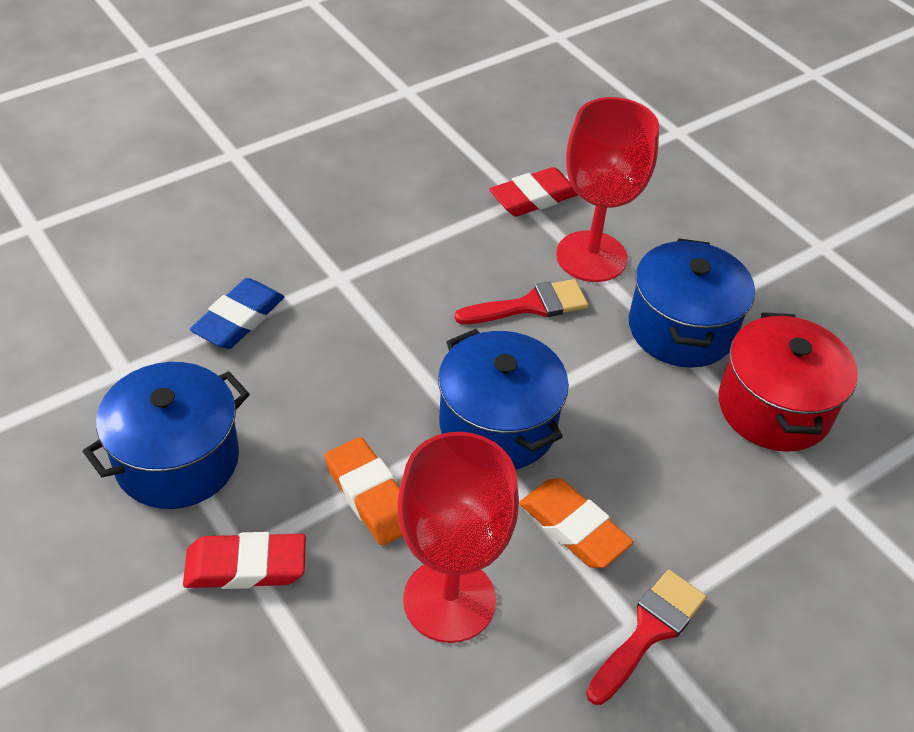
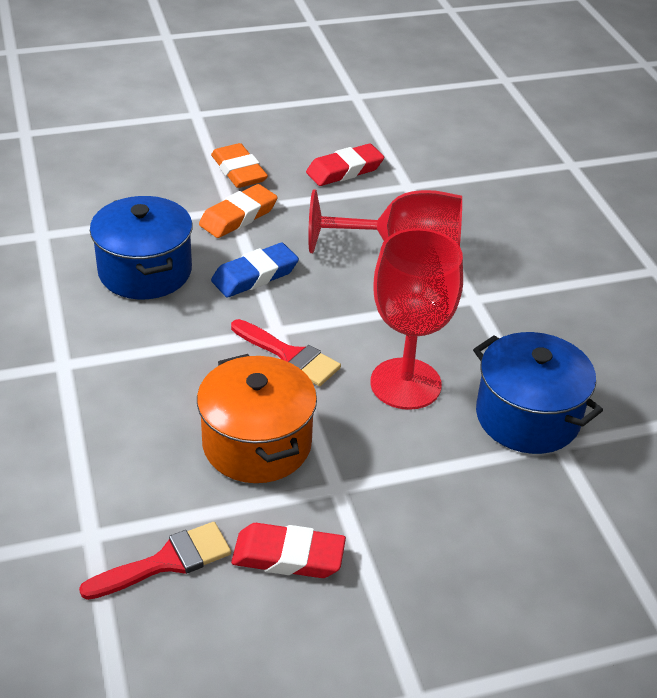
blue pot: [82,362,250,509] [438,329,569,469] [629,239,755,368] = 3 -> [90,196,193,299] [473,332,603,454] = 2
orange pot: none = 0 -> [197,354,317,483] = 1
red pot: [719,312,858,452] = 1 -> none = 0

